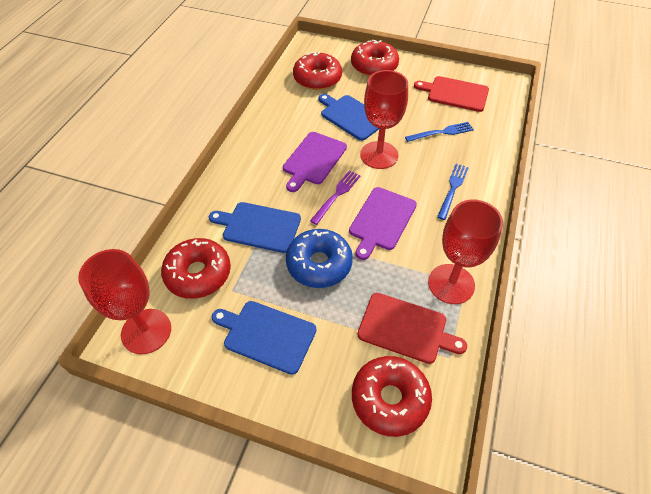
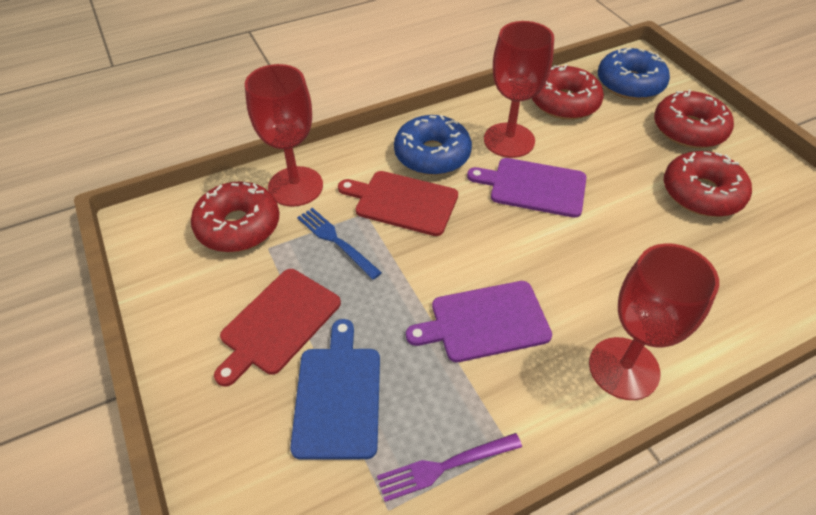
blue cutting board: [209,202,301,253] [212,301,316,375] [318,94,379,141] = 3 -> [290,319,380,460] = 1
blue donut: [286,229,353,288] = 1 -> [394,115,472,175] [598,47,670,100] = 2
blue fork: [405,122,474,142] [437,164,469,220] = 2 -> [297,208,382,280] = 1

